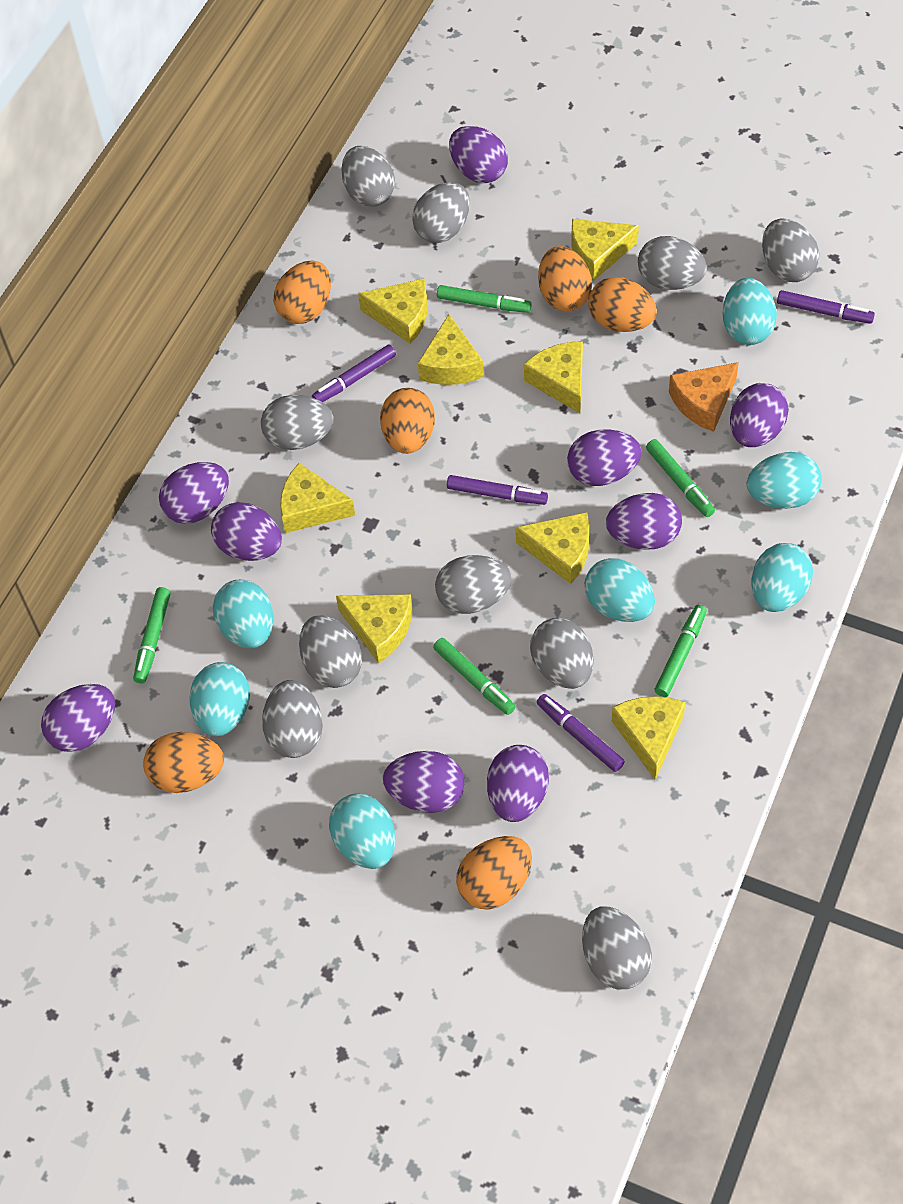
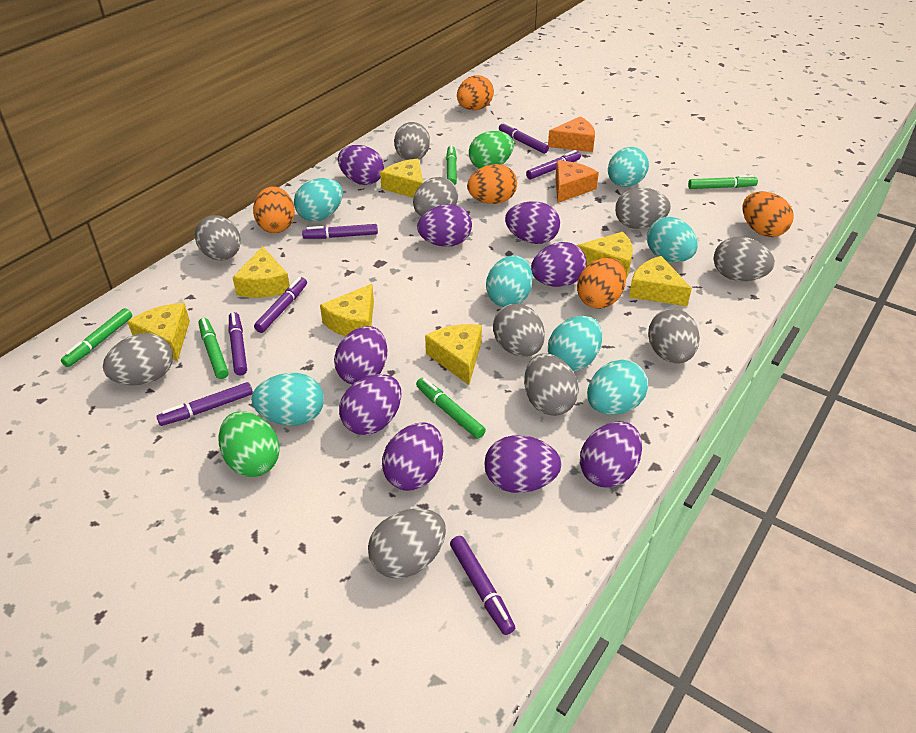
green egg: none = 0 -> [218,411,280,477] [469,131,514,169] = 2
orange cheese: [669,362,739,432] = 1 -> [548,117,595,152] [555,160,599,203] = 2
orange egg: [143,732,224,793] [274,260,331,324] [380,388,435,454] [456,836,532,910] [538,246,592,311] [588,277,657,332] = 6 -> [253,186,295,233] [457,75,494,111] [467,164,517,204] [577,257,626,309] [743,191,793,237] = 5
purple marker: [312,345,396,402] [447,475,548,505] [537,694,625,772] [777,290,875,324] = 4 -> [157,382,253,426] [229,312,247,375] [254,277,307,333] [302,224,378,239] [450,536,515,635] [499,122,549,154] [526,150,581,179] = 7
yellow cheese: [280,463,355,533] [336,594,413,663] [358,278,428,344] [418,314,484,385] [515,512,589,584] [524,341,583,413] [571,219,639,281] [612,696,685,780] = 8 -> [127,303,190,361] [232,246,290,298] [320,284,374,336] [380,159,423,198] [425,324,482,385] [577,232,633,278] [629,256,692,306] = 7

